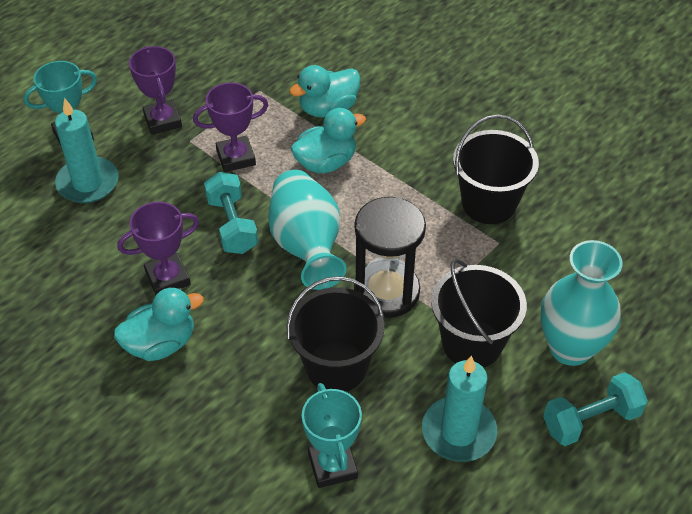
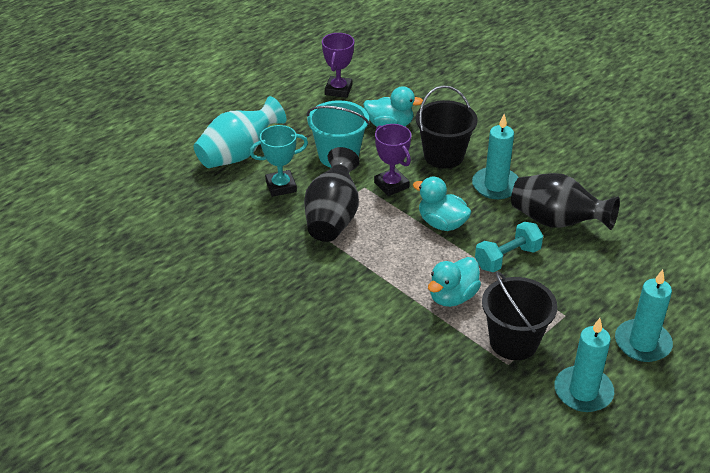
black bucket: [286,276,384,392] [431,259,527,368] [453,114,539,224] = 3 -> [416,85,478,168] [482,271,558,360] = 2
black hourglass: [354,197,426,318] = 1 -> none = 0
black vase: none = 0 -> [304,147,360,242] [511,173,620,230] = 2
purple trophy: [117,202,199,295] [129,46,182,135] [193,82,268,172] = 3 -> [322,33,355,98] [374,124,411,196] = 2
turquoise bucket: none = 0 -> [307,100,370,168] = 1
turquoise candle: [55,98,119,203] [422,356,498,462] = 2 -> [472,114,519,199] [554,318,614,412] [615,269,673,362] = 3
turquoise dumbbell: [204,172,258,254] [543,372,648,446] = 2 -> [475,222,543,272] = 1
turquoise trophy: [23,61,97,148] [302,383,362,488] = 2 -> [249,125,308,197] = 1
turquoise vase: [268,170,346,290] [540,240,623,366] = 2 -> [194,96,286,168] = 1

